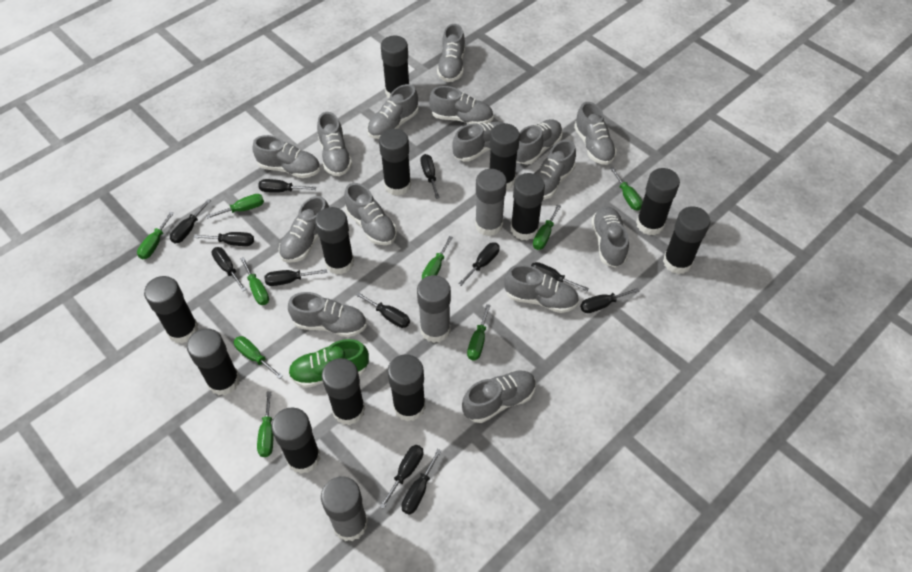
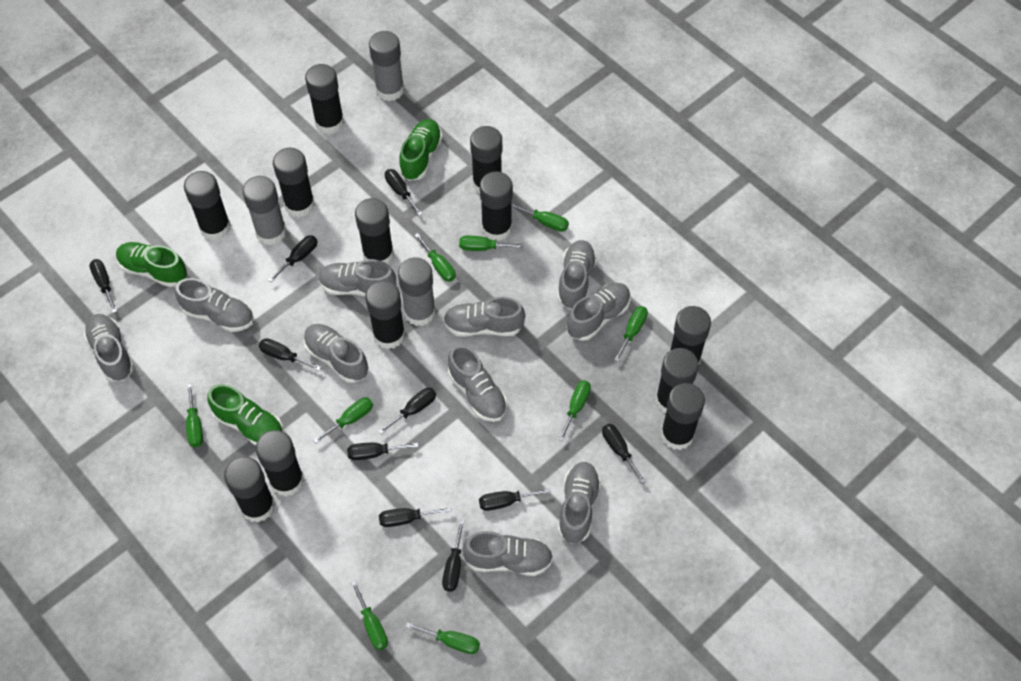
black screwdriver: [170,199,211,243] [194,232,254,246] [212,247,247,291] [258,179,316,193] [264,269,327,286] [356,292,410,328] [380,445,423,509] [401,449,442,515] [420,154,440,199] [458,242,500,286] [531,262,589,291] [580,288,639,313] = 12 -> [89,259,117,313] [259,338,321,371] [268,235,317,282] [347,442,419,460] [378,388,436,434] [379,507,452,527] [385,169,423,216] [442,520,464,591] [479,488,551,511] [602,424,646,484] = 10
green shoe: [288,339,369,388] = 1 -> [116,242,187,287] [207,384,283,446] [399,119,443,181] = 3
grey shoe: [252,135,320,178] [279,196,329,263] [288,292,367,337] [317,112,352,176] [344,183,397,245] [367,84,419,139] [429,86,493,124] [437,24,465,82] [452,121,503,162] [462,371,536,423] [504,265,579,313] [516,119,563,165] [534,140,576,200] [574,102,617,165] [591,206,629,268] = 15 -> [83,314,134,382] [175,278,254,332] [304,324,369,383] [318,259,396,296] [443,297,525,337] [448,345,507,422] [462,531,553,576] [557,240,597,309] [558,462,601,544] [567,283,630,341] = 10

